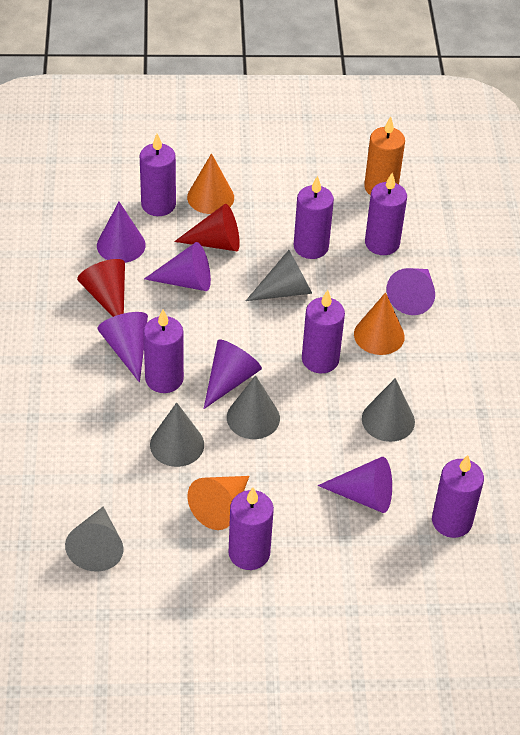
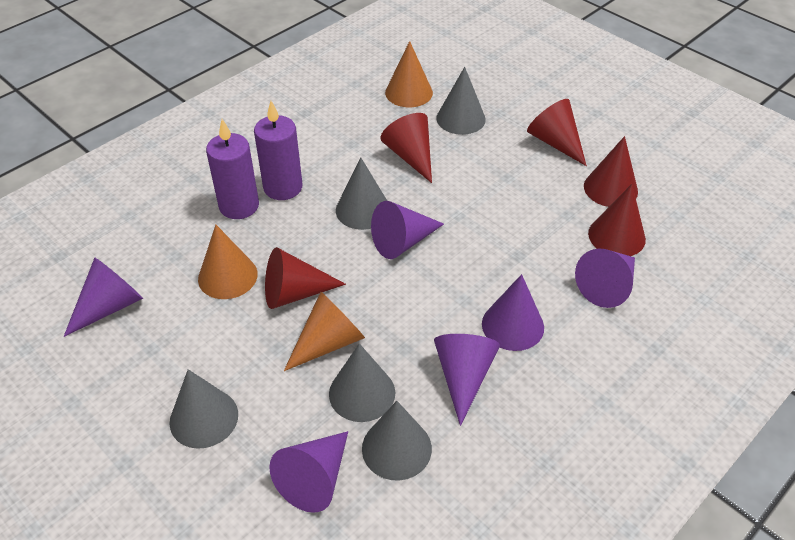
orange candle: [364,116,405,195] = 1 -> none = 0
purple candle: [140,133,176,216] [143,310,184,393] [228,487,274,570] [294,175,334,259] [302,290,345,373] [365,173,407,255] [432,455,484,538] = 7 -> [206,119,259,219] [254,101,302,200] = 2
red cone: [77,259,125,317] [174,204,240,251] = 2 -> [265,247,346,309] [380,113,432,183] [527,99,587,166] [584,136,638,207] [588,184,646,256] = 5

